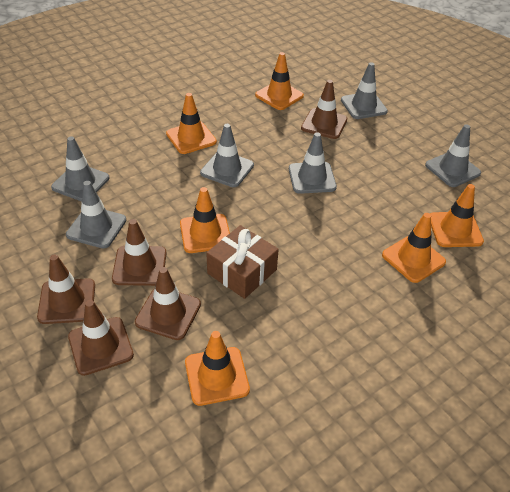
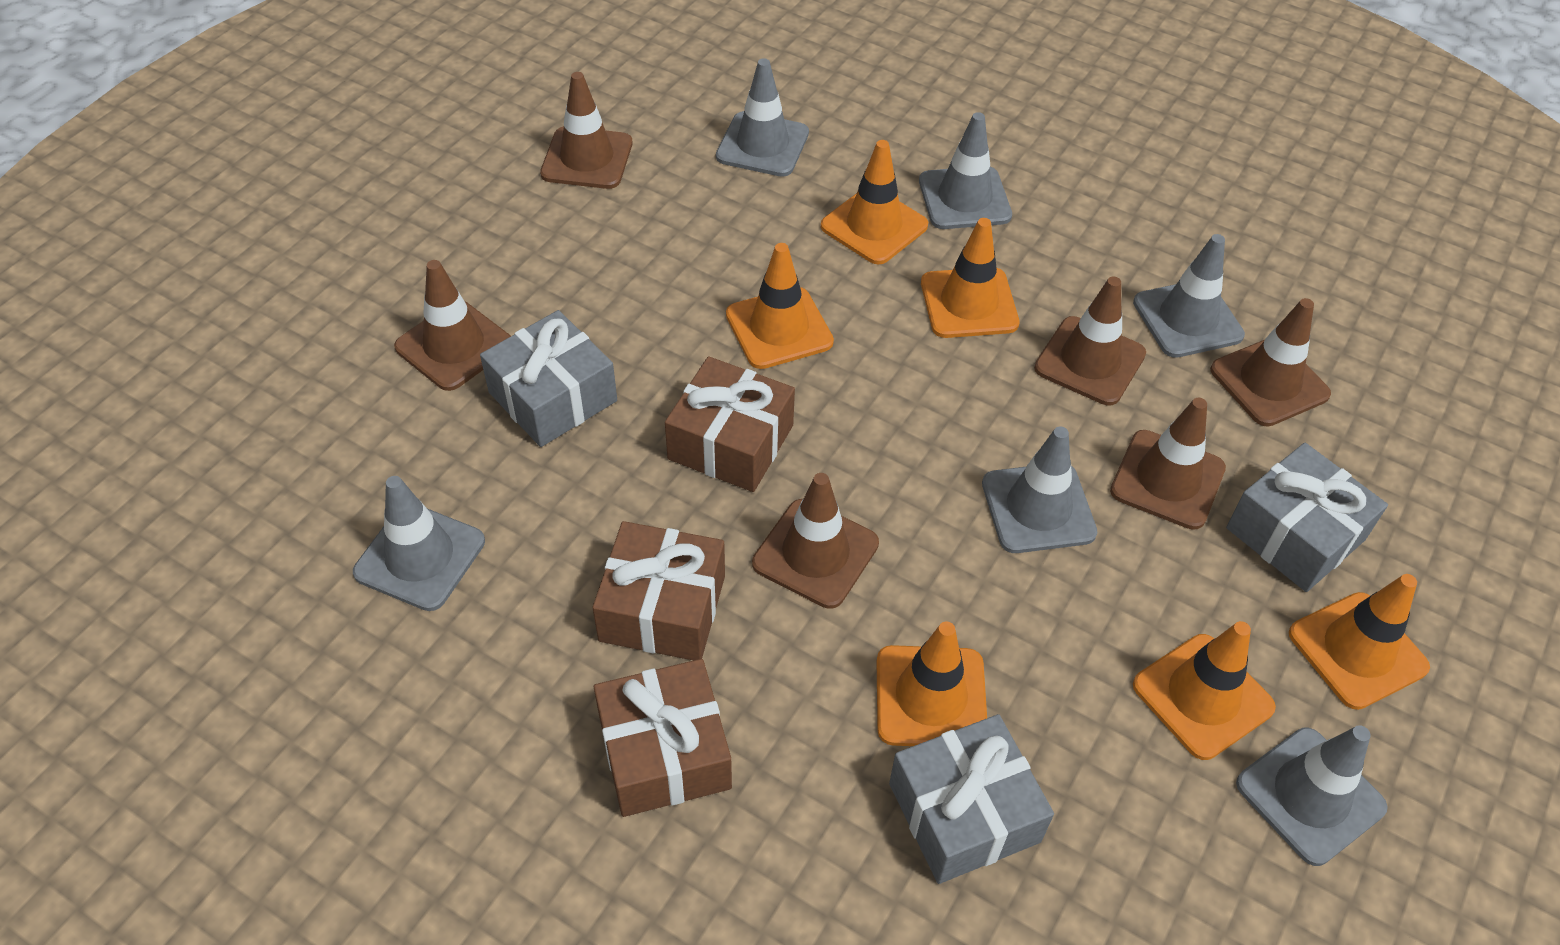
brown gift: [206,225,279,299] = 1 -> [592,521,725,660] [594,659,732,817] [665,356,795,492] = 3
brown traffic cone: [37,254,95,324] [68,300,134,376] [112,219,167,286] [135,267,201,340] [301,80,347,139] = 5 -> [394,260,511,391] [540,72,632,189] [752,473,879,609] [1034,277,1146,405] [1110,398,1226,530] [1210,298,1331,426] = 6
grey gift: none = 0 -> [480,310,617,447] [889,714,1054,884] [1226,443,1388,592] = 3

